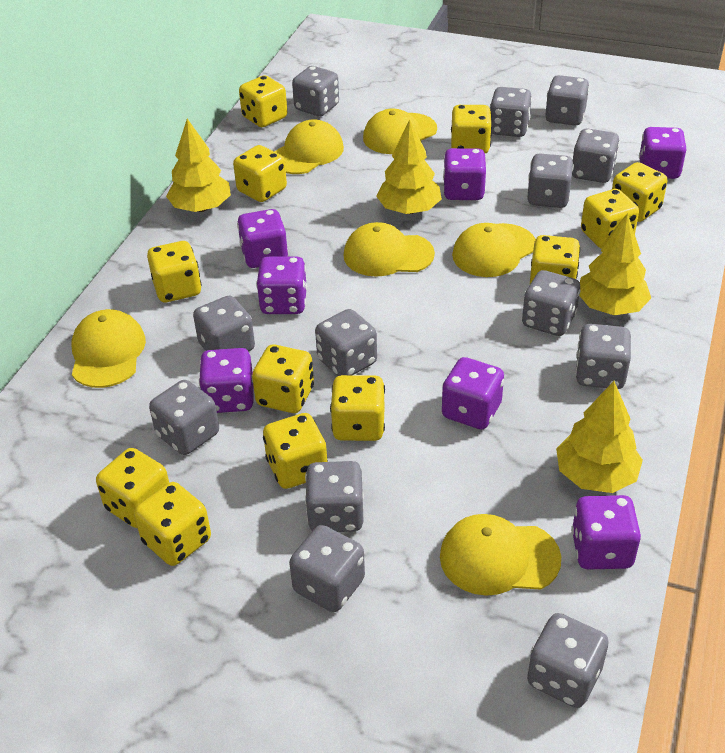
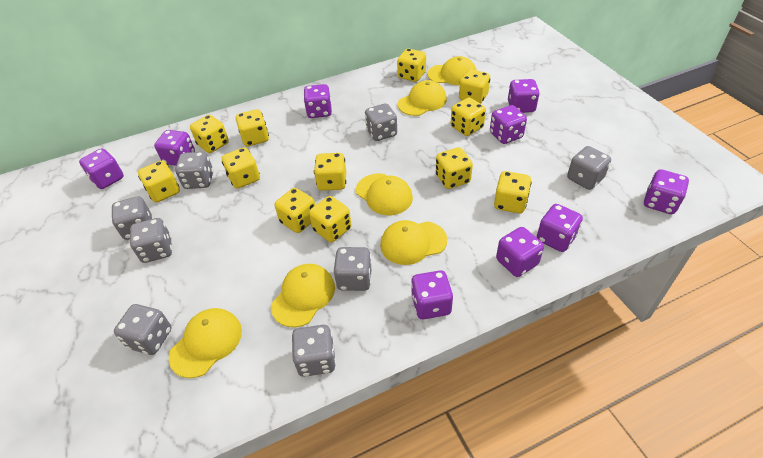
grey dice: [149,380,219,455] [193,296,255,352] [289,525,365,612] [292,66,339,117] [305,461,364,532] [315,309,377,376] [490,87,532,137] [522,270,581,336] [527,154,574,208] [527,613,609,708] [545,75,589,125] [572,128,620,183] [575,324,631,389] = 13 -> [112,196,152,240] [114,304,171,355] [130,218,172,263] [175,152,213,189] [292,325,336,377] [334,247,372,291] [365,103,397,141] [567,146,611,190] = 8
purple dice: [199,348,254,413] [237,209,288,268] [256,256,307,314] [442,357,504,429] [443,148,486,200] [571,495,641,570] [639,127,687,179] = 7 -> [79,148,124,189] [154,130,195,166] [304,84,332,118] [411,270,453,319] [490,105,527,144] [496,227,544,277] [508,79,540,113] [537,204,583,252] [644,169,689,214] = 9
yellow tree: [166,119,231,212] [376,119,442,214] [556,381,643,493] [579,213,651,316] = 4 -> none = 0

